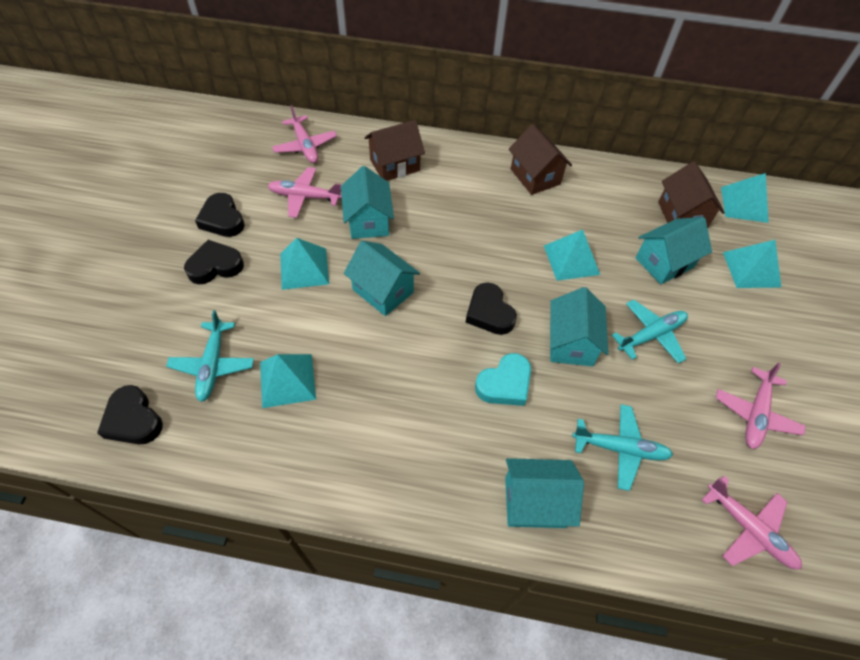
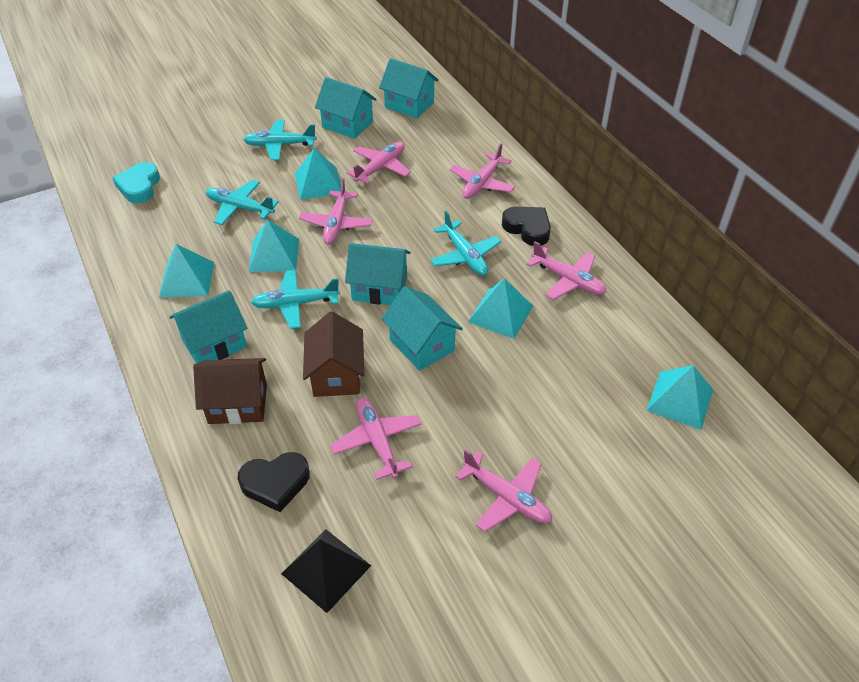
black heart: [97,385,163,444] [184,240,244,284] [195,193,245,237] [465,282,517,335] = 4 -> [237,452,310,512] [502,207,551,246] = 2
black pyramid: none = 0 -> [281,529,371,613] = 1
brown house: [364,120,425,181] [509,124,572,195] [658,162,725,228] = 3 -> [193,358,267,424] [303,311,364,397] = 2
pink plane: [268,167,342,218] [272,105,337,163] [702,476,802,569] [715,362,806,449] = 4 -> [299,178,373,245] [331,398,421,480] [347,142,411,184] [449,143,515,199] [455,450,552,532] [527,242,606,300] = 6
turquoise plane: [166,310,254,402] [572,404,673,491] [612,300,688,364] = 3 -> [206,179,279,225] [243,120,317,160] [251,270,340,329] [430,211,501,276] = 4

